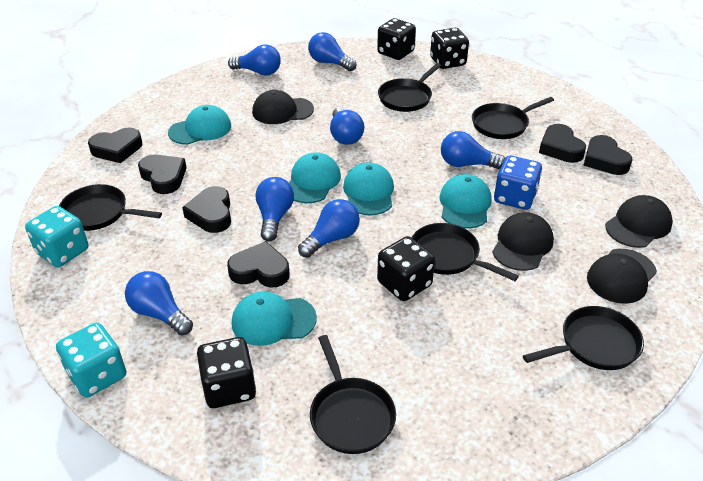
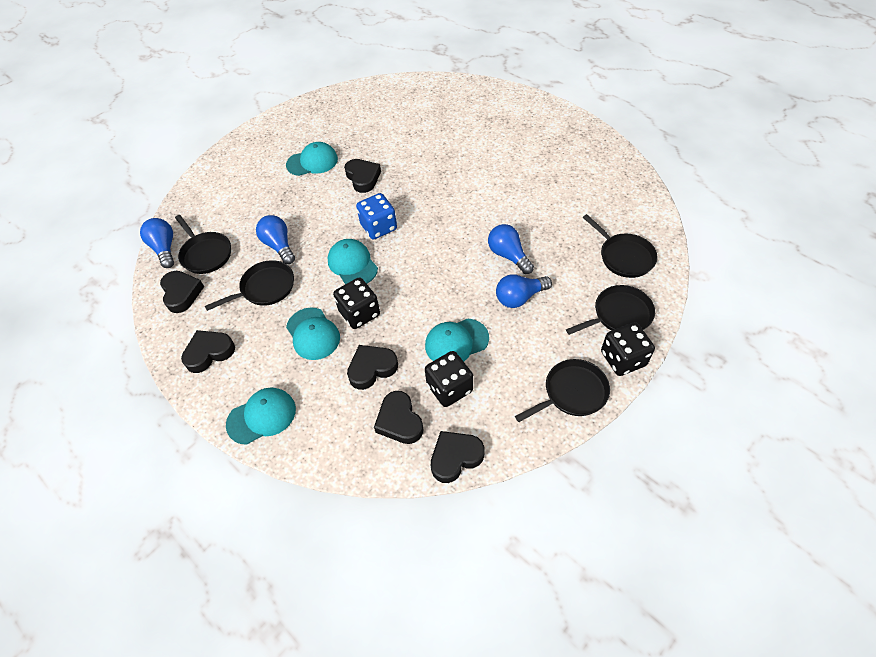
black cap: [252,90,314,124] [492,212,554,271] [587,249,657,304] [605,195,673,248] = 4 -> none = 0
black dice: [197,337,256,408] [377,18,416,60] [377,236,435,301] [430,28,469,69] = 4 -> [333,278,380,329] [425,351,473,407] [601,322,655,376] = 3
black pan: [59,184,162,231] [310,335,396,454] [378,63,441,112] [412,223,519,281] [472,97,554,139] [523,306,644,370] = 6 -> [175,215,231,274] [205,260,294,311] [515,359,610,422] [566,285,655,335] [583,214,657,278] = 5
blue light bulb: [125,271,193,336] [228,44,281,76] [255,177,294,241] [298,199,360,258] [308,32,356,71] [330,107,364,145] [441,131,505,169] = 7 -> [140,218,174,268] [256,215,295,264] [488,224,534,274] [496,274,552,308] = 4
turquoise dice: [25,206,89,267] [56,323,126,398] = 2 -> none = 0

